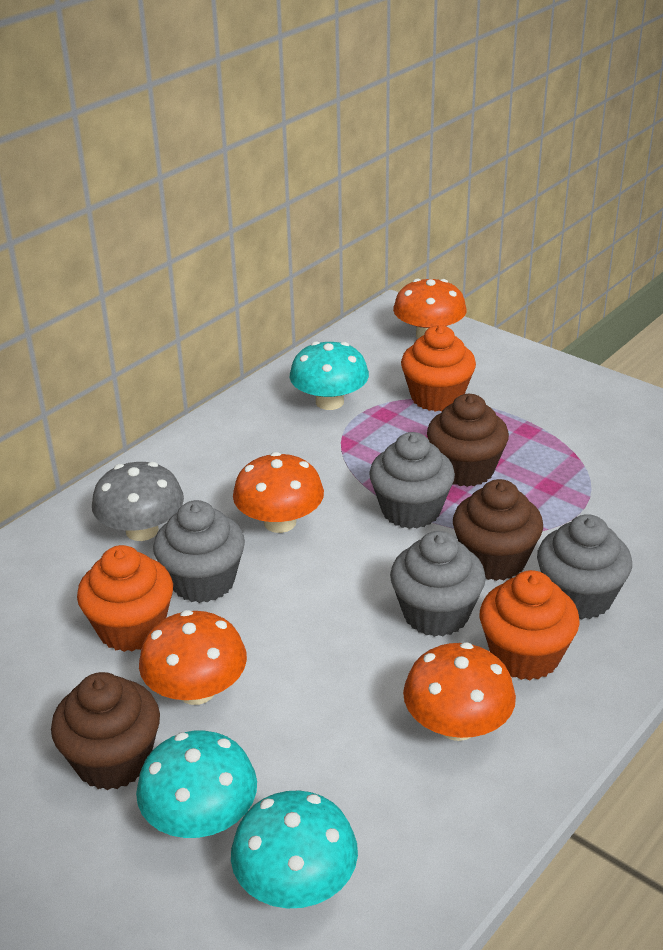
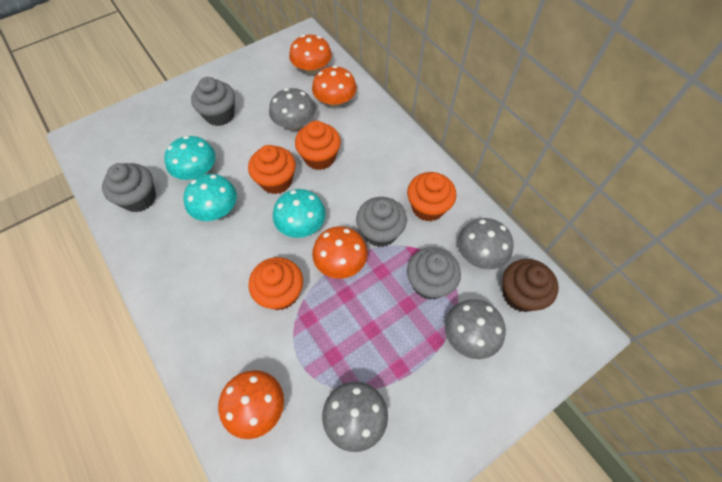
brown cupcake: [51,672,160,790] [427,394,509,487] [453,479,543,581] = 3 -> [502,259,559,312] = 1
grey mushroom: [92,462,184,541] = 1 -> [269,88,315,130] [322,382,388,452] [445,299,506,359] [458,218,513,270] = 4
orange cupcake: [77,545,173,652] [401,325,476,412] [480,570,580,680] = 3 -> [248,145,296,194] [248,257,303,310] [295,121,341,170] [407,172,456,221] = 4

